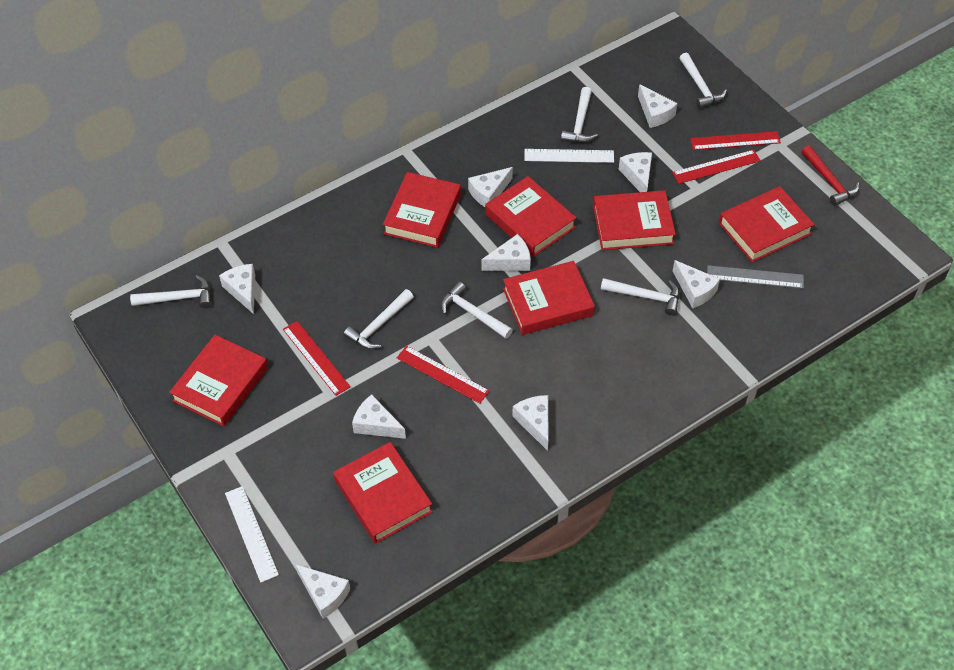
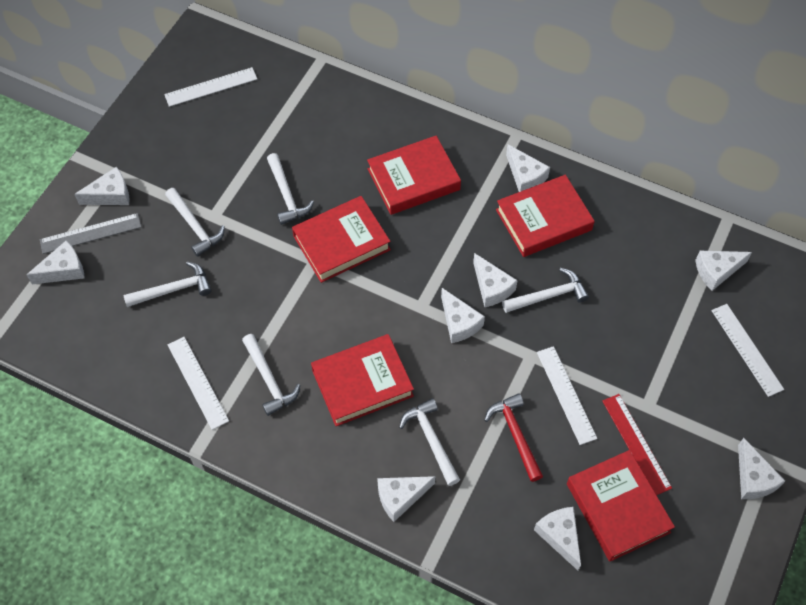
red book: [169,335,268,426] [333,442,433,544] [383,172,461,248] [485,176,576,257] [503,261,595,335] [593,190,676,250] [719,186,815,262] = 7 -> [292,196,391,283] [311,334,414,426] [367,136,461,215] [496,175,594,257] [567,450,675,562] = 5
red ruler: [283,321,351,396] [397,346,489,404] [672,150,761,184] [690,131,781,150] = 4 -> [602,394,672,495] = 1
white ruler: [225,486,279,583] [524,149,614,163] = 2 -> [164,67,257,107] [168,337,229,430] [537,346,597,445] [711,304,784,397] = 4

